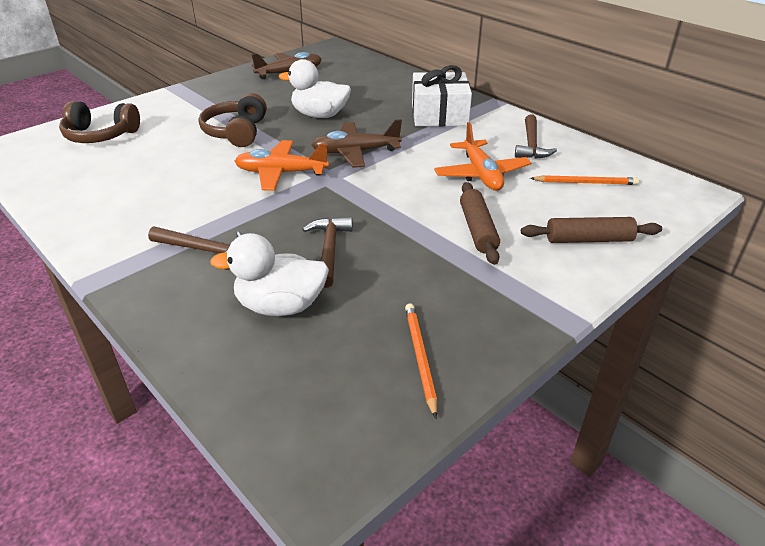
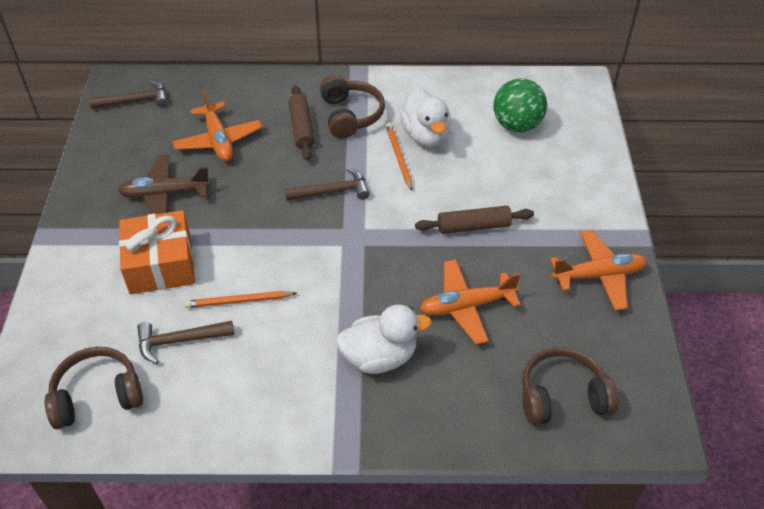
brown headphones: [59,101,140,143] [199,93,267,147] = 2 -> [45,347,143,429] [320,75,385,138] [522,347,619,425] = 3
brown plane: [251,52,322,79] [312,119,402,168] = 2 -> [118,154,211,214] = 1
green ball: none = 0 -> [494,79,547,132] = 1
orange gift: none = 0 -> [119,210,195,294] = 1
orange plane: [234,140,329,191] [434,122,531,191] = 2 -> [172,89,262,161] [420,260,521,345] [550,230,647,311] = 3
white gift: [412,65,472,126] = 1 -> none = 0

